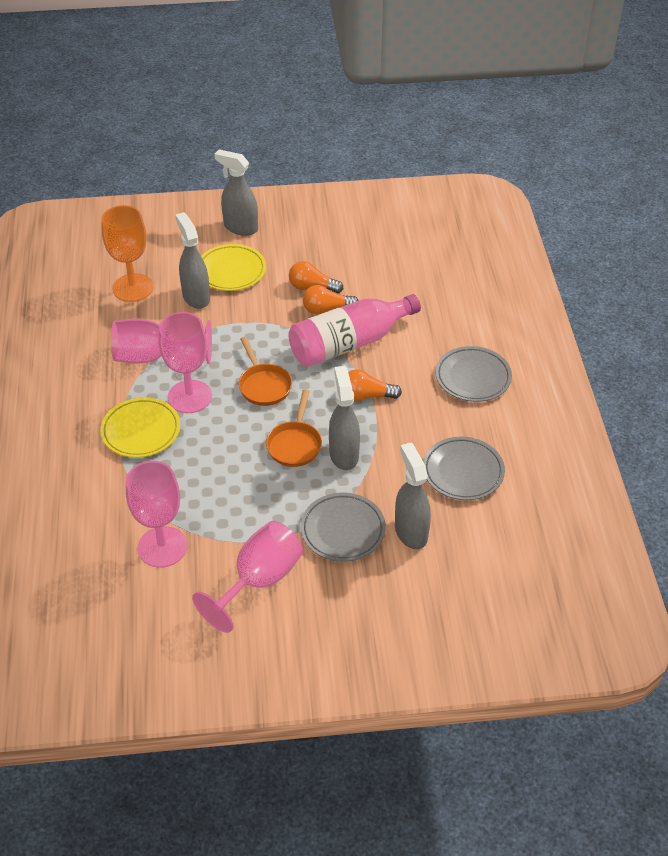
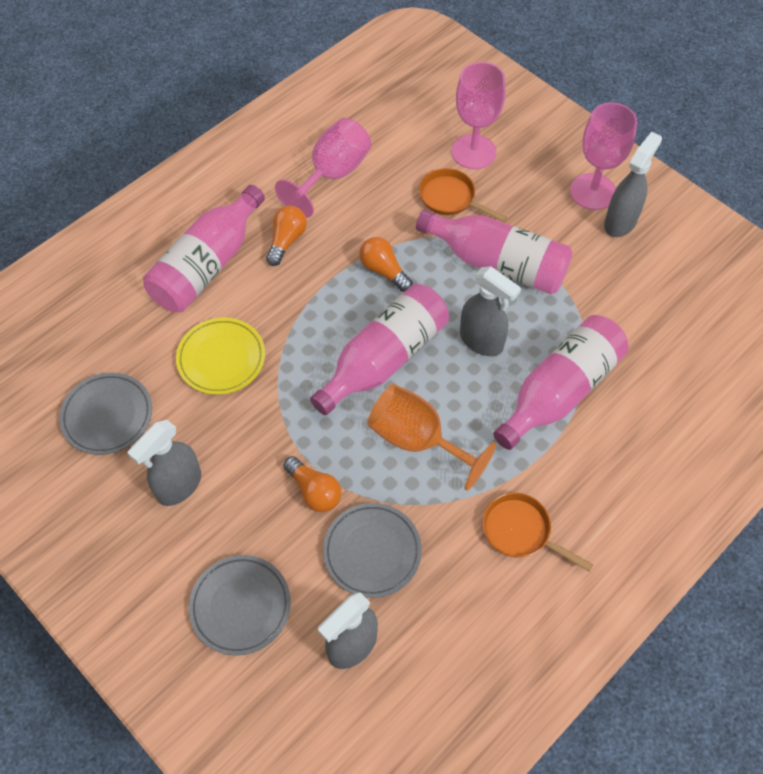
pink bottle: [289,294,421,367] = 1 -> [143,185,265,312] [310,284,449,415] [416,210,573,294] [493,315,629,450] = 4
pink goblet: [111,319,212,364] [126,461,187,568] [159,312,212,413] [192,521,303,633] = 4 -> [275,118,371,218] [452,62,506,169] [570,102,638,210] = 3
yellow plate: [100,397,180,458] [201,244,266,291] = 2 -> [176,317,265,395] = 1

